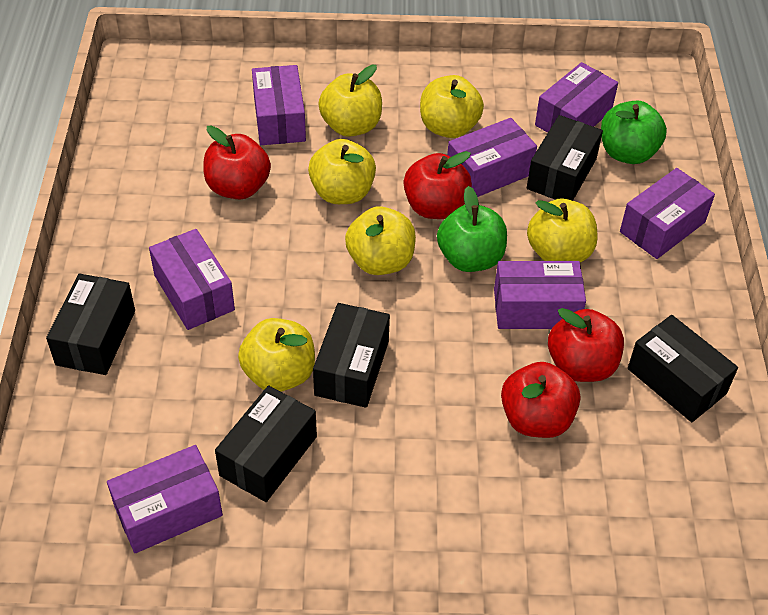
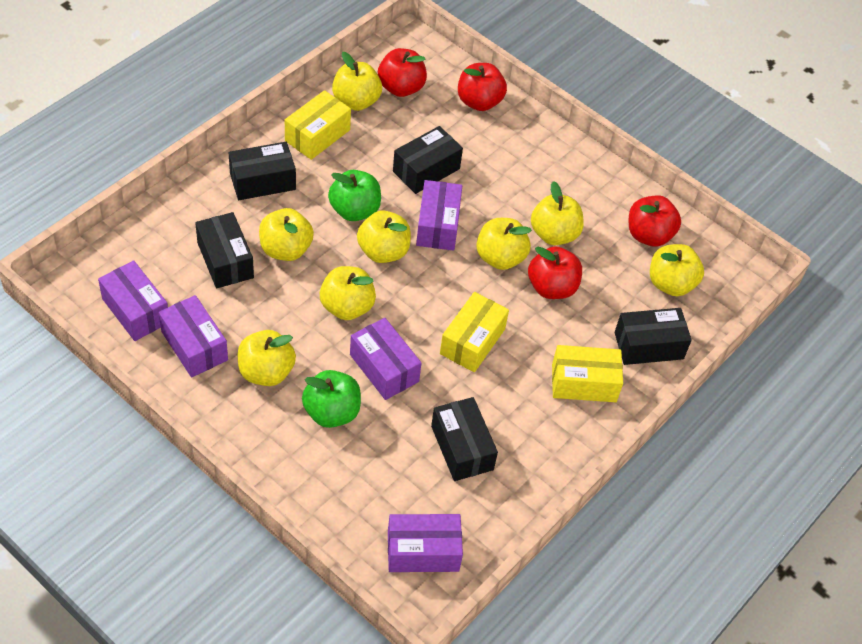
purple box: [107,445,223,553] [149,229,235,330] [252,65,306,145] [447,118,537,197] [494,261,586,329] [535,62,618,133] [620,168,715,259] = 7 -> [98,261,168,341] [159,295,228,378] [350,318,421,400] [388,514,463,572] [416,180,462,251] = 5
yellow apple: [238,318,315,392] [308,139,376,204] [318,65,382,137] [345,206,416,275] [420,75,484,138] [527,199,597,262] = 6 -> [238,330,296,386] [259,208,314,261] [320,266,376,320] [332,52,382,111] [357,210,411,263] [476,218,532,270] [531,181,584,245] [650,244,704,296] = 8
yellow box: none = 0 -> [285,90,351,160] [440,292,509,372] [552,345,623,402] = 3

